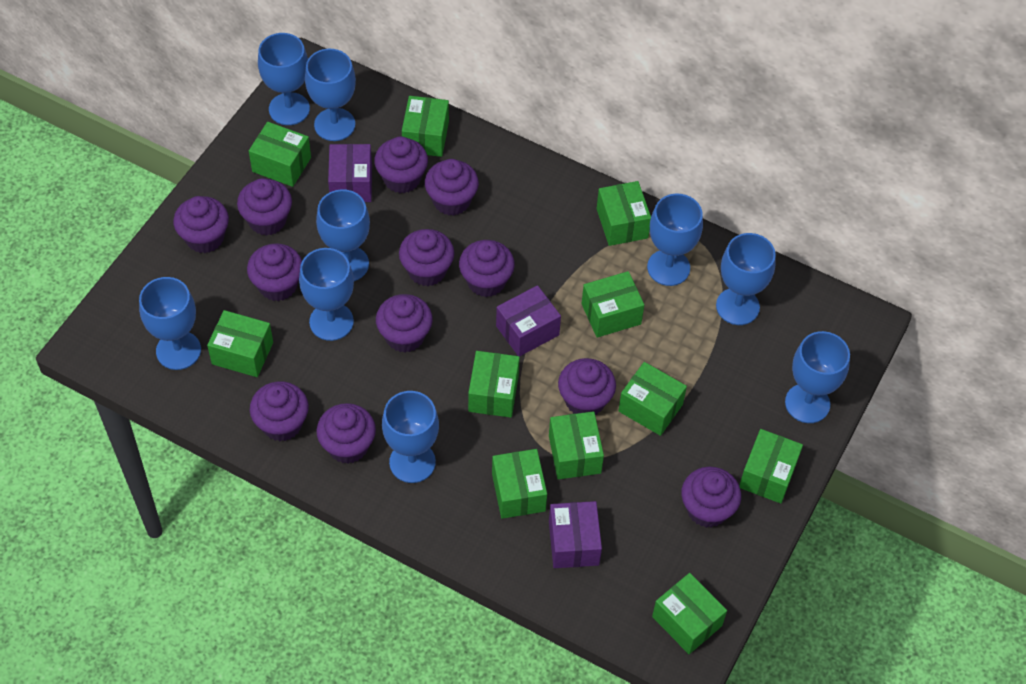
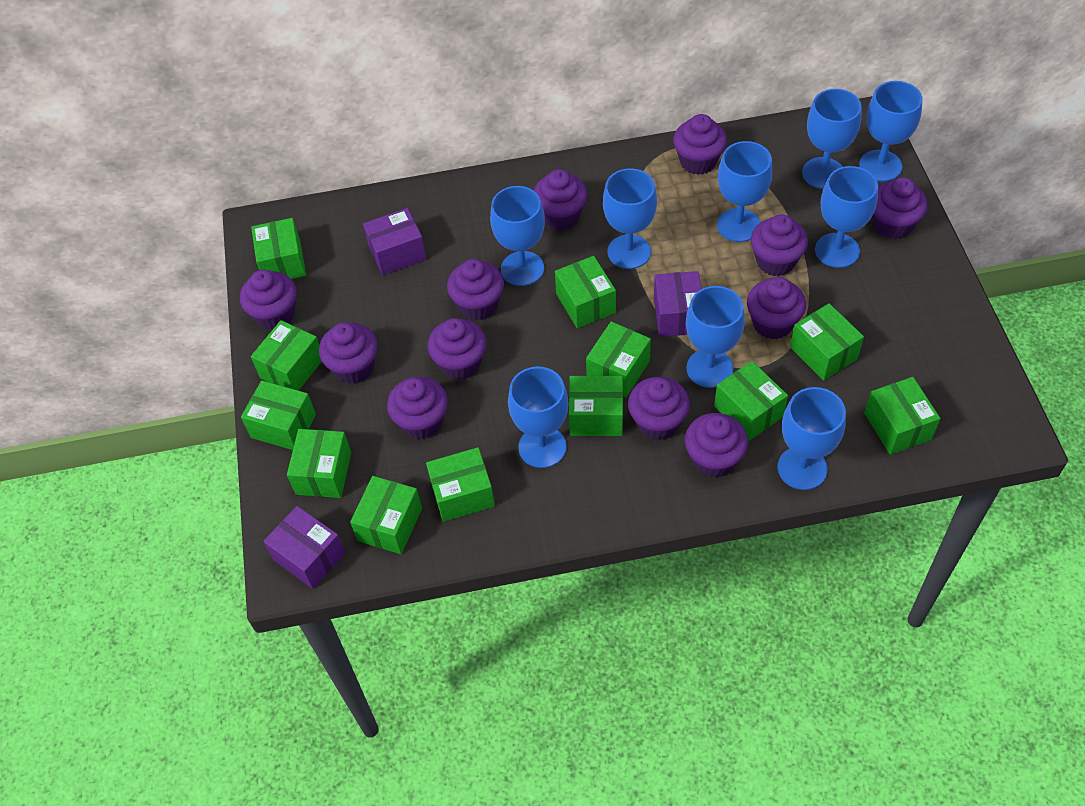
green box: [207,310,273,377] [249,122,311,187] [402,96,449,157] [468,351,520,418] [492,449,547,519] [549,411,604,479] [582,271,644,338] [597,181,651,246] [618,362,687,436] [652,573,727,654] [739,429,803,503] = 11 -> [241,381,316,450] [251,218,306,279] [251,320,322,391] [287,429,351,498] [350,476,422,554] [426,447,495,522] [555,256,616,328] [569,376,623,436] [586,321,651,397] [714,361,788,441] [790,303,864,381] [864,377,940,455] = 12

